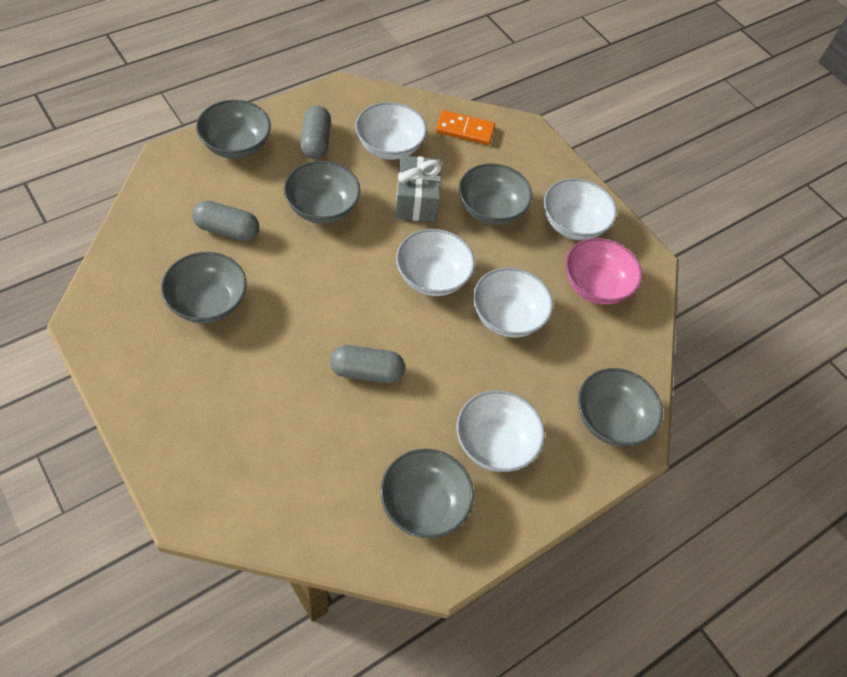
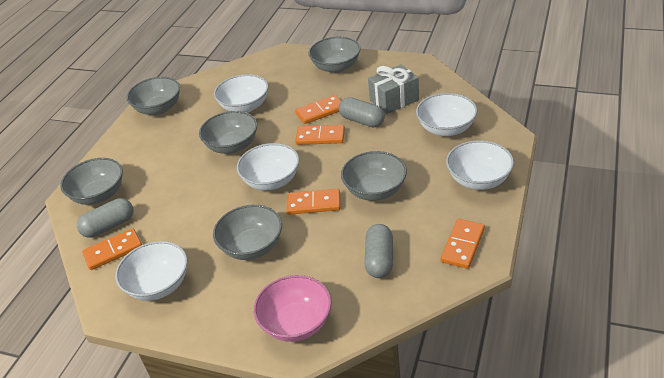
orange domino: [436,110,495,145] = 1 -> [82,228,142,270] [286,189,340,215] [295,95,341,124] [295,125,345,145] [441,219,485,269] = 5

